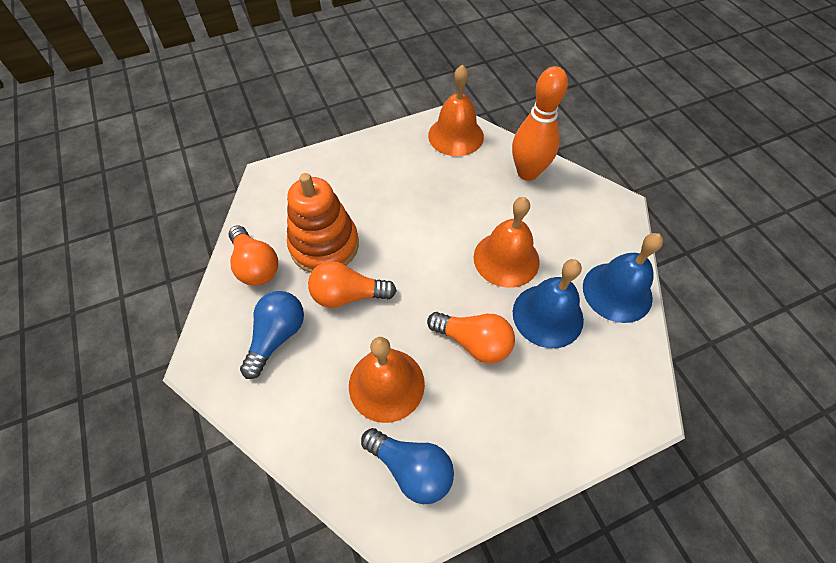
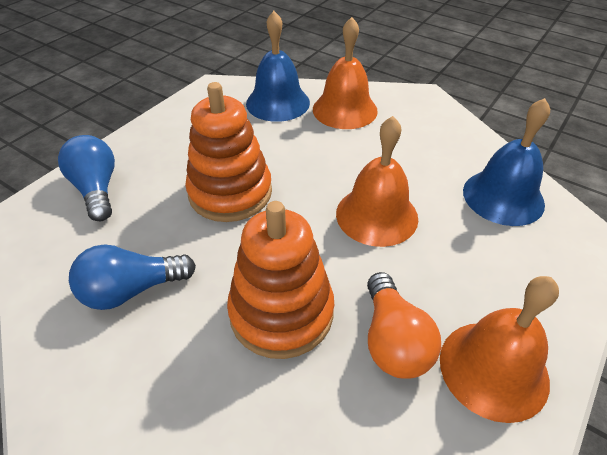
orange bowling pin: [512,66,568,181] = 1 -> none = 0
orange light bulb: [228,225,278,286] [308,261,397,308] [427,312,515,364] = 3 -> [367,272,441,379] = 1
orange stacking toy: [287,173,359,273] = 1 -> [185,82,272,222] [227,201,334,359] = 2

